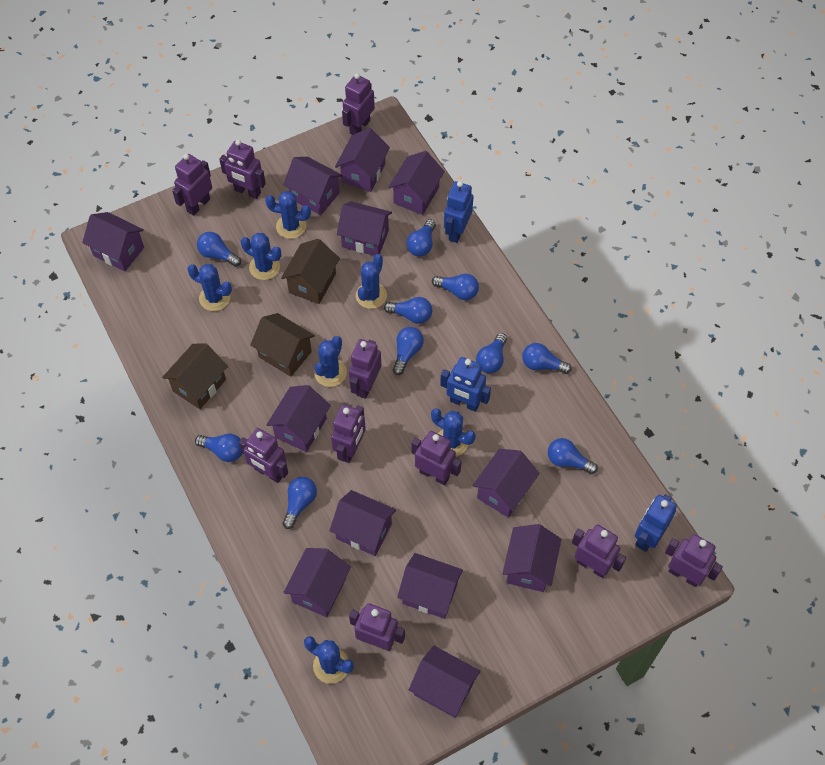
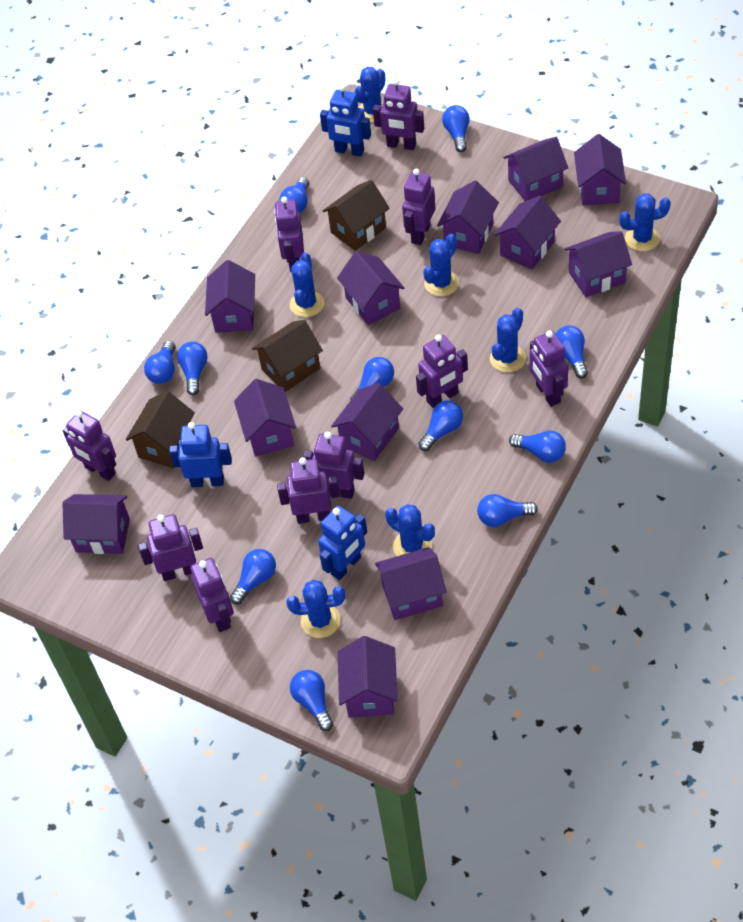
blue light bulb: [195,434,242,462] [197,232,241,267] [283,477,317,529] [384,297,432,324] [393,327,424,375] [407,219,436,257] [432,274,479,300] [476,333,507,373] [522,343,572,374] [548,438,598,474] = 10 -> [144,341,175,384] [177,342,208,395] [230,549,276,605] [279,177,309,213] [290,670,333,731] [350,357,394,400] [418,401,463,451] [442,105,470,152] [477,494,538,527] [509,430,566,463] [556,325,588,379] = 11

